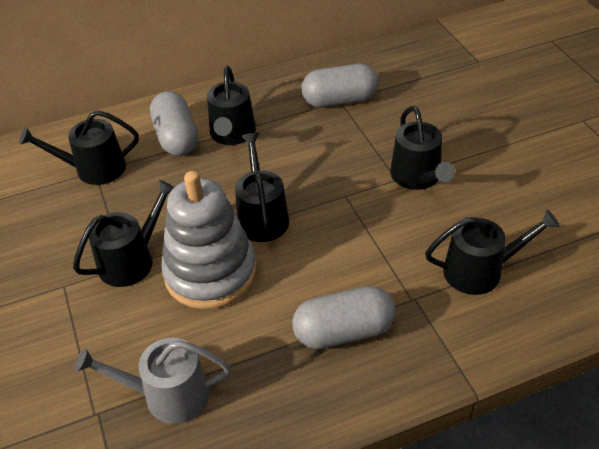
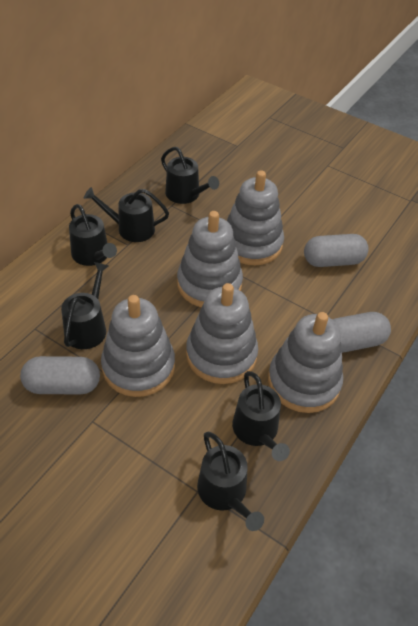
grey stacking toy: [161,171,257,309] = 1 -> [101,295,175,397] [177,211,243,307] [186,283,258,384] [227,170,284,265] [268,312,343,413] = 5
grey watering can: [75,338,231,424] = 1 -> none = 0

